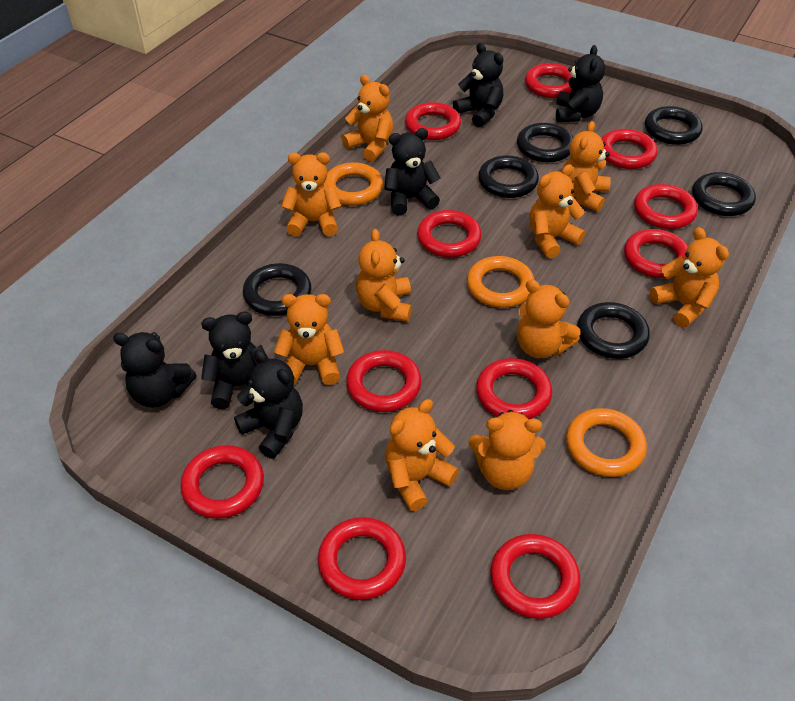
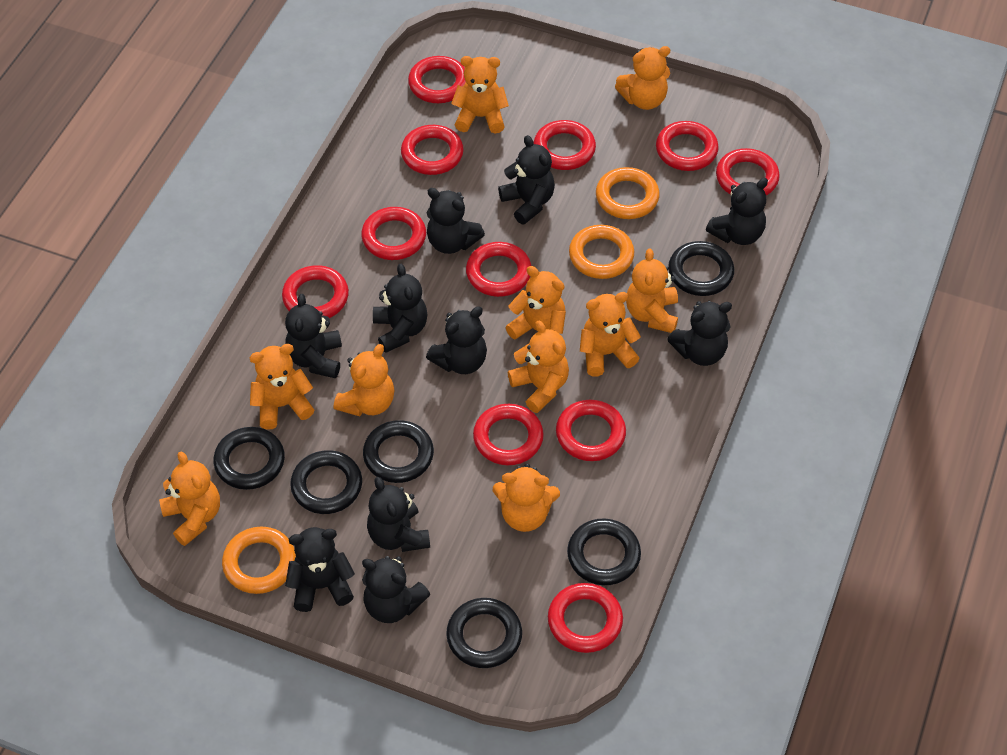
black teddy bear: [113,332,196,407] [201,312,269,409] [234,350,303,459] [384,128,440,215] [453,43,503,127] [556,45,605,122] = 6 -> [285,294,342,378] [285,527,355,612] [362,556,430,623] [367,477,430,552] [373,264,427,353] [426,306,487,374] [427,188,485,254] [498,135,555,225] [667,301,732,366] [706,178,768,245] = 10

